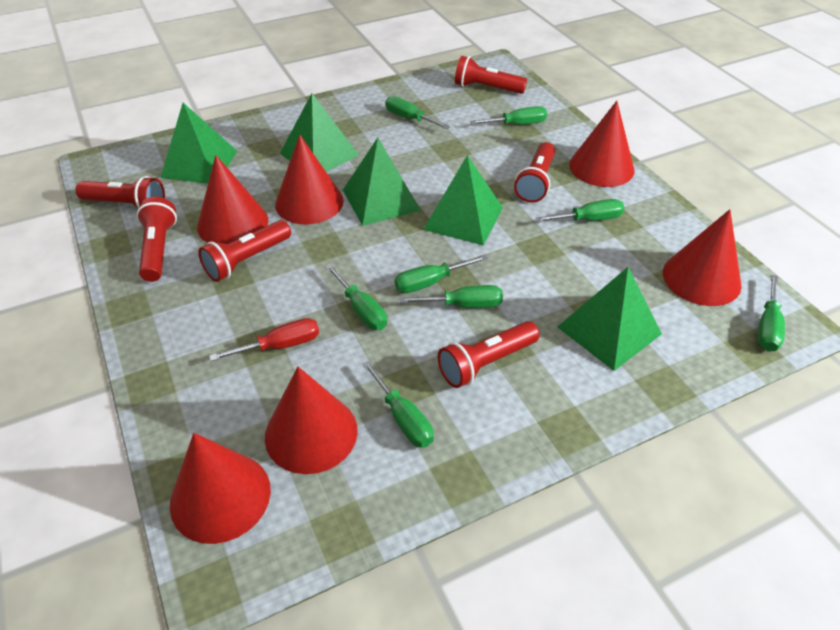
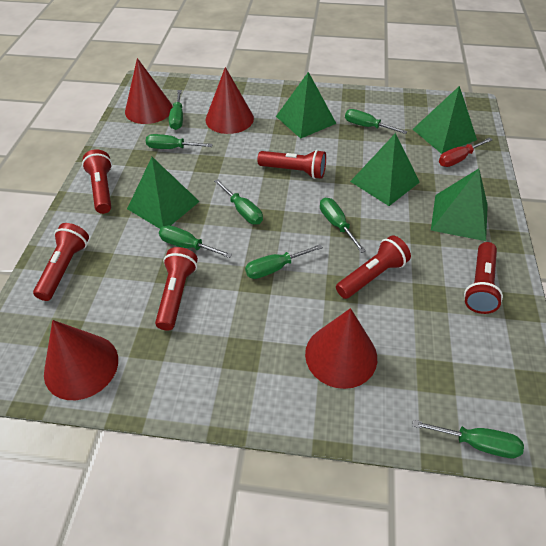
red cone: [170,433,271,544] [197,155,268,244] [265,366,358,474] [275,134,344,224] [569,101,635,187] [663,209,742,306] = 6 -> [44,320,118,400] [125,58,173,124] [206,67,254,134] [305,308,377,389] = 4

